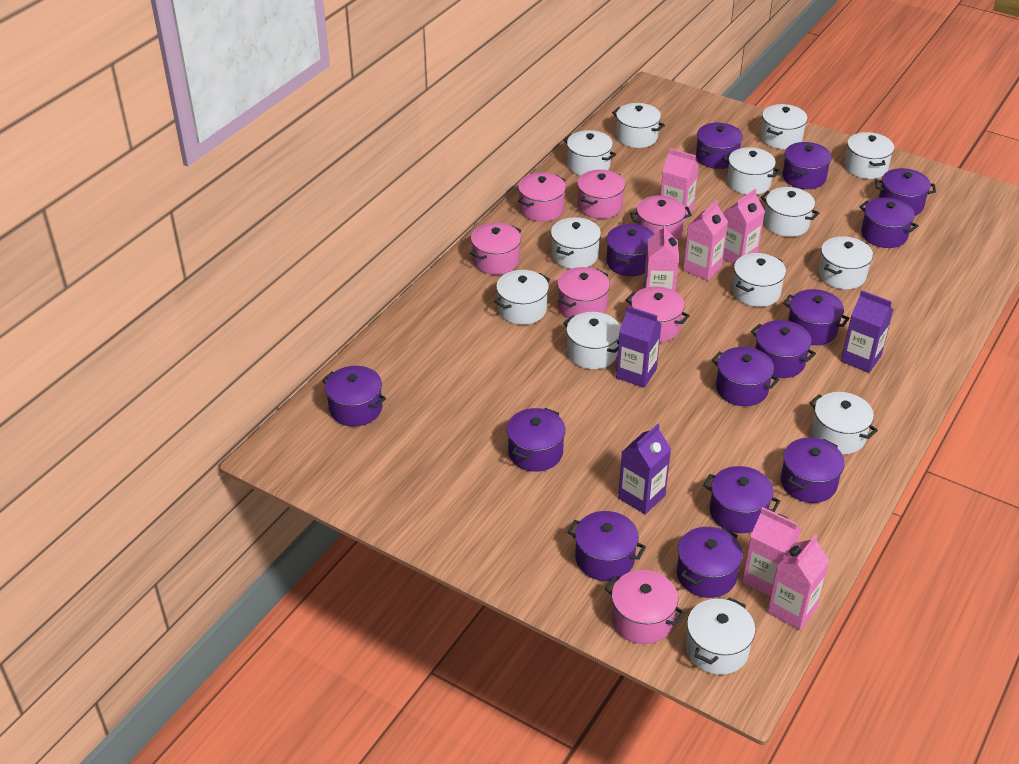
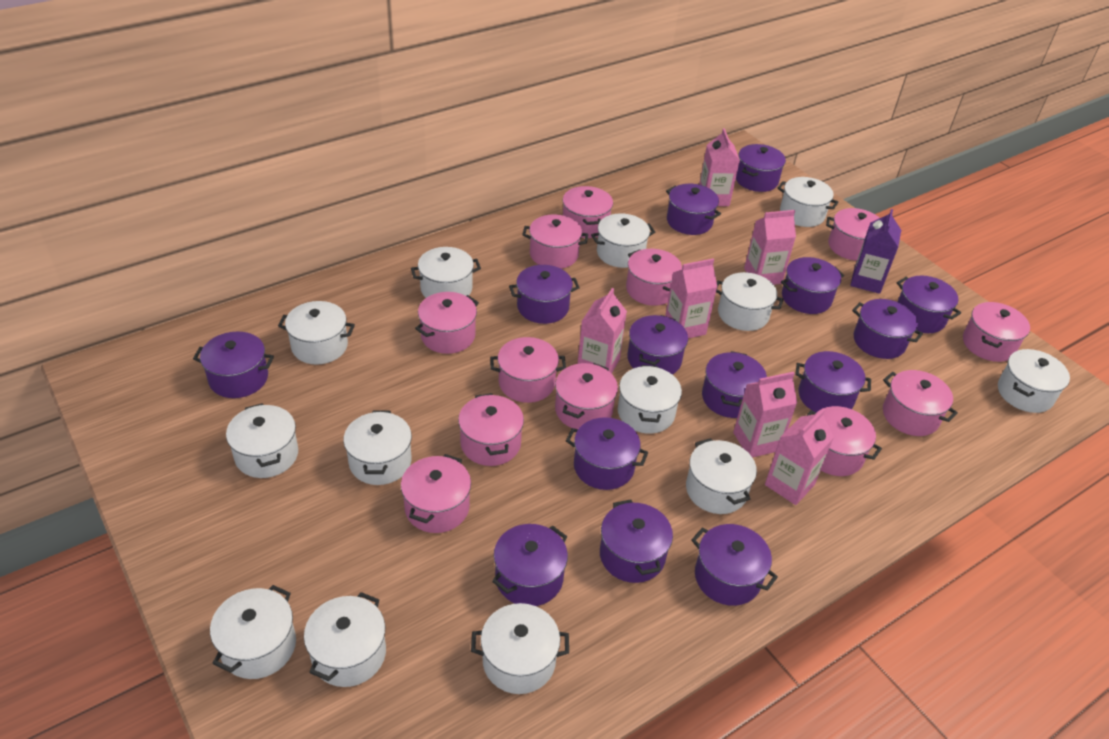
pink pot: [470,223,521,275] [518,172,566,222] [557,267,610,318] [577,170,625,219] [605,570,685,644] [626,286,690,342] [630,195,692,240] = 7 -> [401,454,471,533] [415,292,479,354] [458,393,524,466] [490,337,566,403] [522,214,588,269] [555,363,618,429] [563,186,613,238] [626,249,682,306] [806,406,882,476] [826,208,879,261] [883,370,958,436] [963,302,1030,362] = 12
purple carton: [616,306,662,388] [618,424,671,515] [841,290,893,373] = 3 -> [850,209,901,294] = 1

